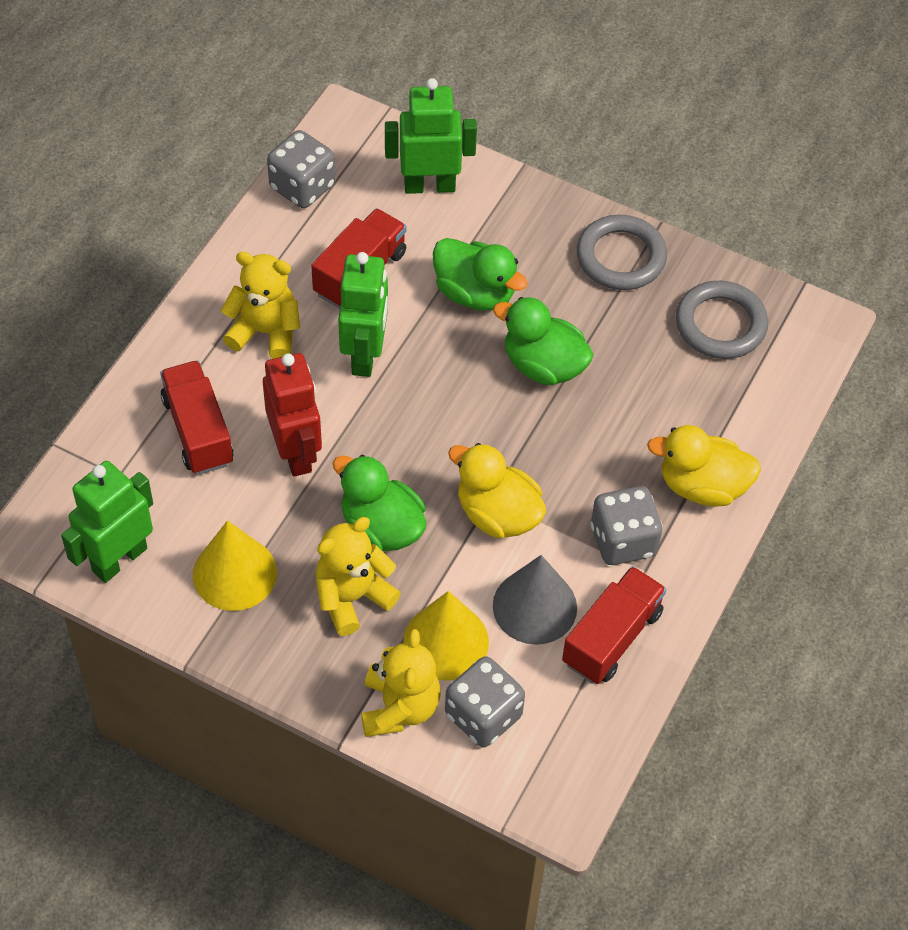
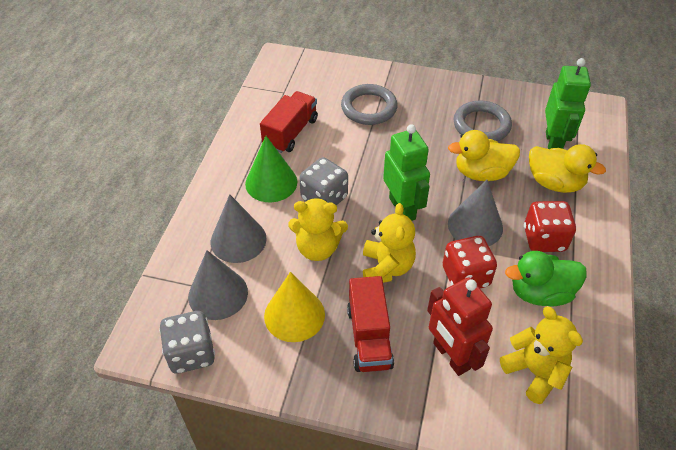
green cone: none = 0 -> [245,136,297,202] = 1
green duck: [333,455,426,551] [433,238,528,310] [493,297,594,385] = 3 -> [505,251,587,307] = 1
green robot: [61,461,153,583] [338,252,388,377] [385,78,477,194] = 3 -> [383,124,430,221] [545,58,591,149] = 2
grey cone: [493,555,577,645] = 1 -> [188,250,248,320] [211,194,267,263] [448,180,503,246] = 3
grey dice: [267,130,335,208] [445,657,525,748] [591,486,663,565] = 3 -> [159,311,215,374] [299,157,348,205] = 2
red dice: none = 0 -> [443,236,497,289] [524,201,576,252] = 2
red truck: [160,360,234,474] [311,208,407,309] [562,566,666,684] = 3 -> [260,91,318,153] [347,276,394,372] = 2
yellow cone: [193,521,277,611] [404,591,489,681] = 2 -> [264,272,325,342] = 1

